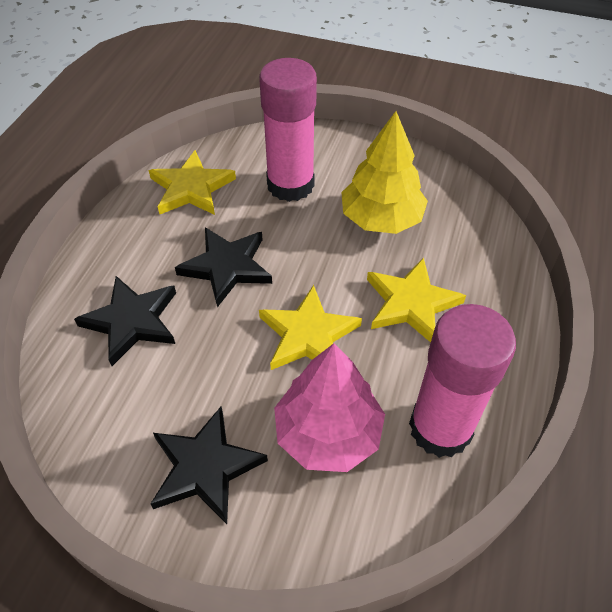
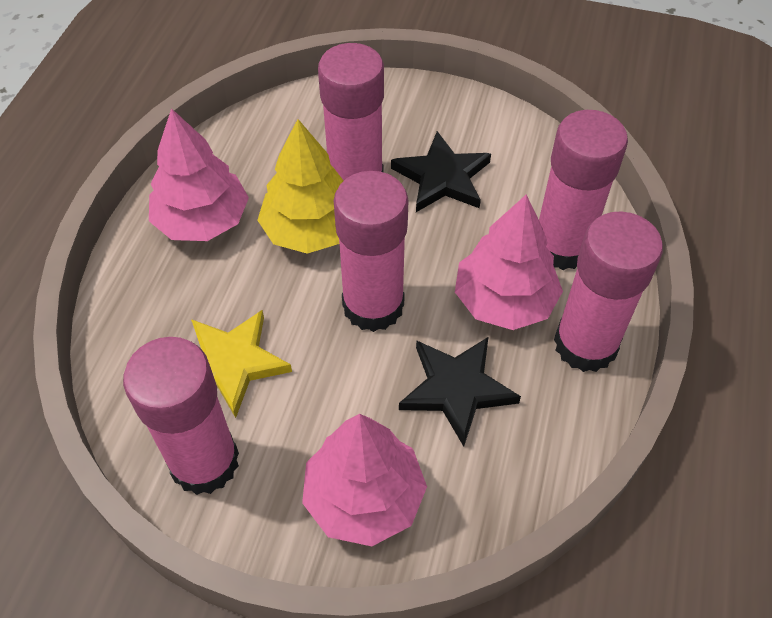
black star: [74,276,176,366] [151,407,268,524] [175,227,272,307] = 3 -> [391,131,491,212] [399,337,521,446] = 2
pink glue stick: [259,58,317,202] [409,304,516,458] = 2 -> [123,337,239,495] [318,43,384,180] [334,171,409,332] [539,110,628,270] [554,211,663,372] = 5
pink tree: [274,343,385,472] = 1 -> [149,108,249,241] [302,414,427,546] [455,194,563,330] = 3
yellow star: [149,150,236,215] [259,285,362,370] [367,257,466,342] = 3 -> [191,310,292,418] = 1

